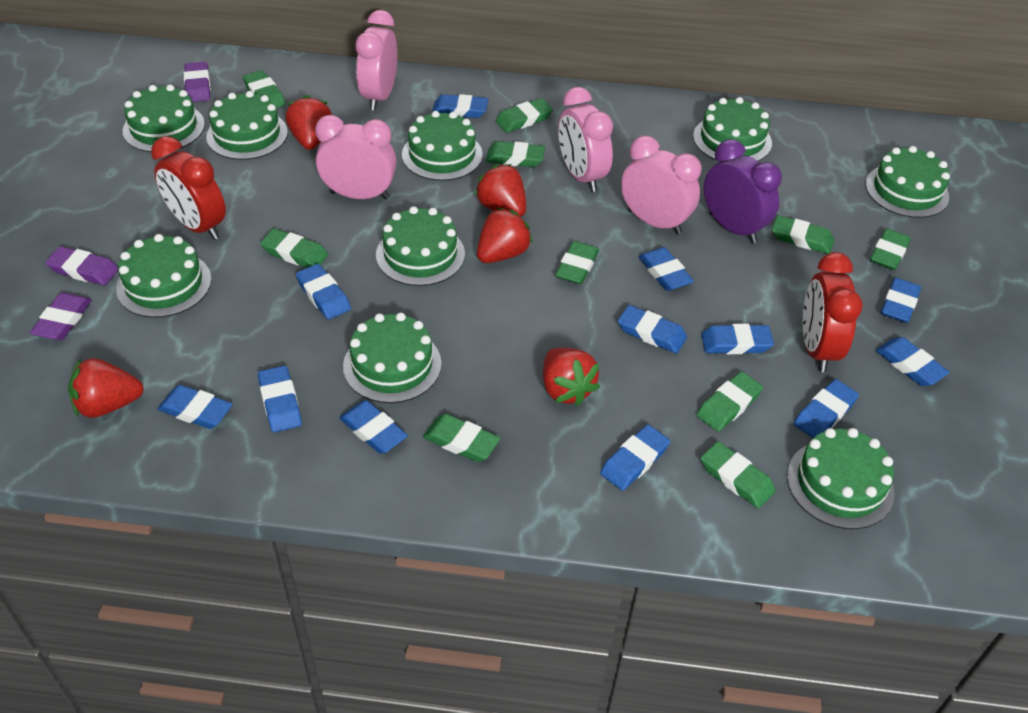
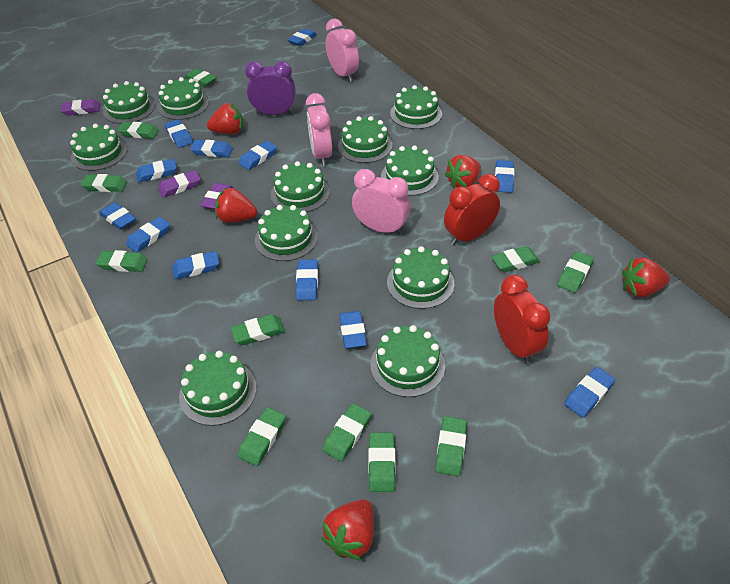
green cake: [116,234,212,318] [123,85,205,152] [206,91,288,160] [343,313,442,403] [376,206,465,286] [402,111,483,181] [693,97,772,162] [787,428,894,529] [865,146,950,218] = 9 -> [70,124,127,171] [103,81,155,124] [158,77,209,120] [179,351,256,426] [255,205,318,261] [271,161,329,212] [338,116,393,163] [370,325,445,397] [381,145,439,196] [387,246,454,309] [390,85,442,129] = 11
green eraser: [243,70,286,108] [260,228,328,268] [423,414,500,462] [486,141,545,167] [496,98,553,133] [555,241,599,284] [697,371,763,432] [701,441,776,509] [772,215,834,254] [870,228,911,270] = 10 -> [81,174,127,192] [96,250,148,272] [117,122,159,139] [185,69,217,87] [230,314,285,345] [238,407,286,466] [322,403,371,461] [368,433,395,492] [435,416,467,476] [491,246,540,272] [557,251,594,293] = 11
pink clock: [315,115,396,199] [356,10,397,111] [558,87,613,192] [621,136,701,234] = 4 -> [306,93,332,166] [326,19,359,82] [352,169,410,235] = 3

